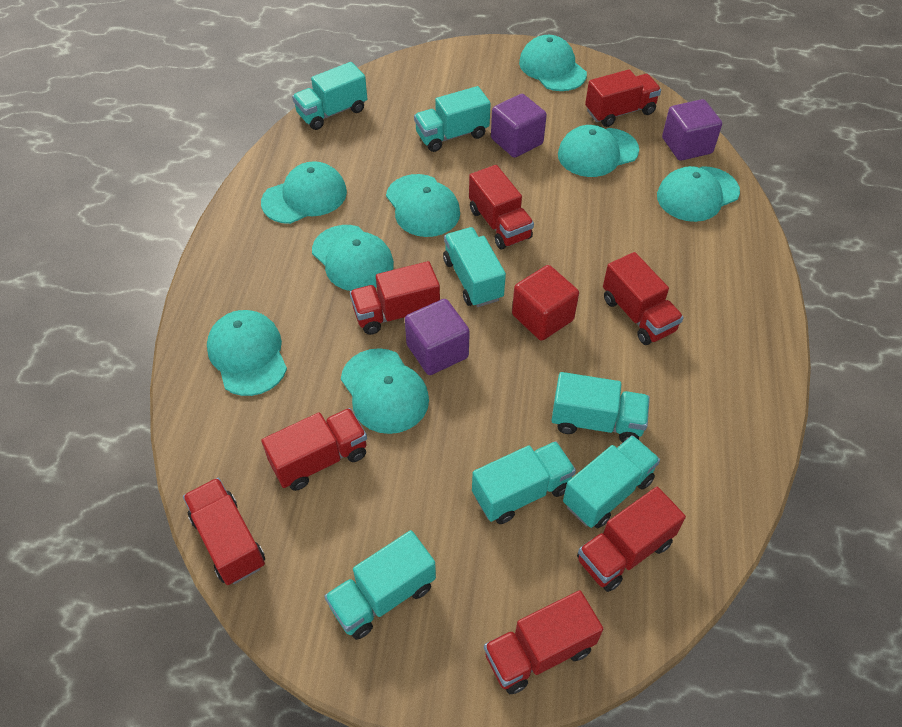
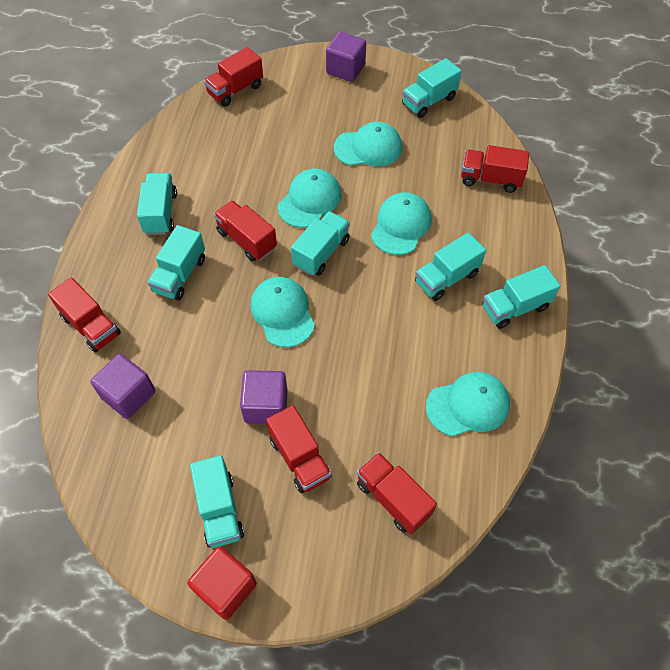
red truck: [183,478,265,585] [261,408,367,491] [350,261,440,335] [469,165,534,249] [484,590,603,694] [577,487,686,592] [585,69,661,127] [603,252,684,345] = 8 -> [48,277,121,352] [204,47,263,107] [214,200,277,262] [266,405,332,493] [357,452,437,534] [461,145,529,193] = 6
turquoise cap: [207,310,287,396] [261,161,347,224] [312,225,394,291] [341,348,429,434] [386,174,460,237] [519,35,587,91] [558,125,639,177] [657,166,740,222] = 8 -> [250,277,315,347] [278,168,342,228] [334,122,402,166] [371,192,432,255] [426,372,510,436] = 5

